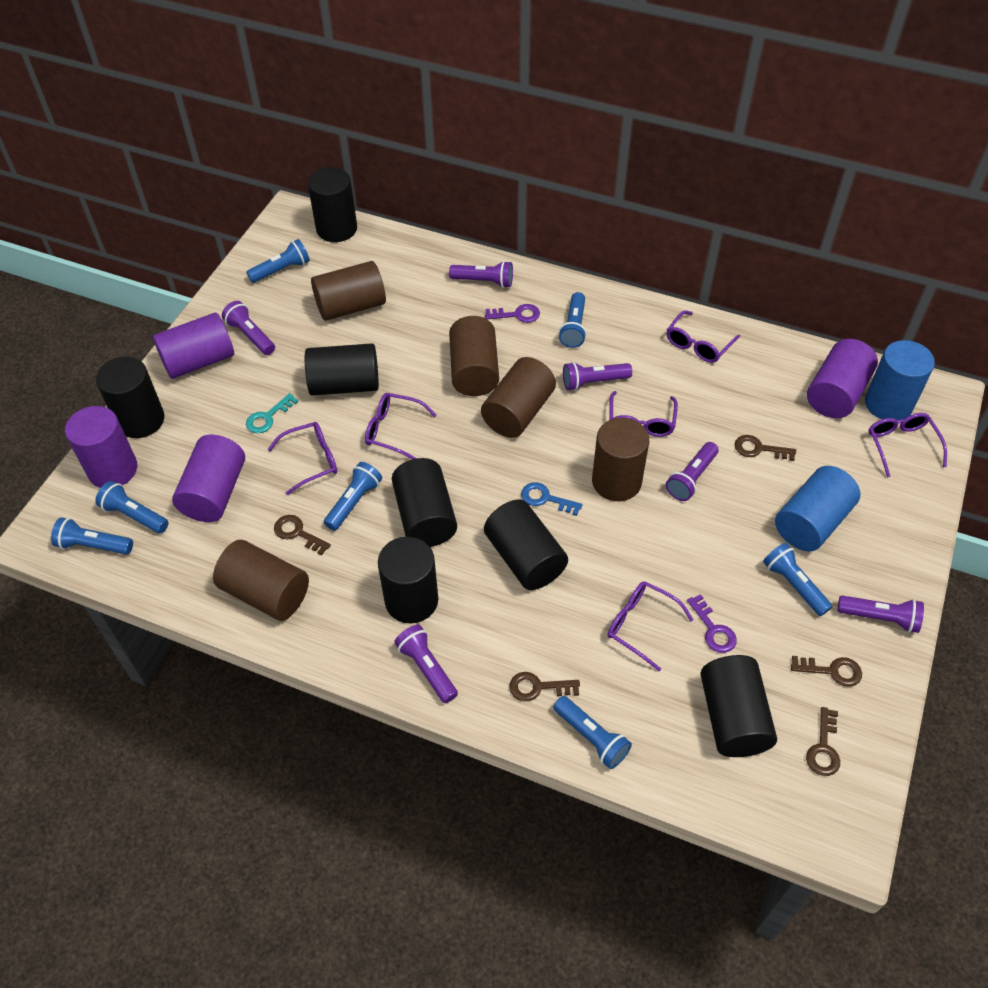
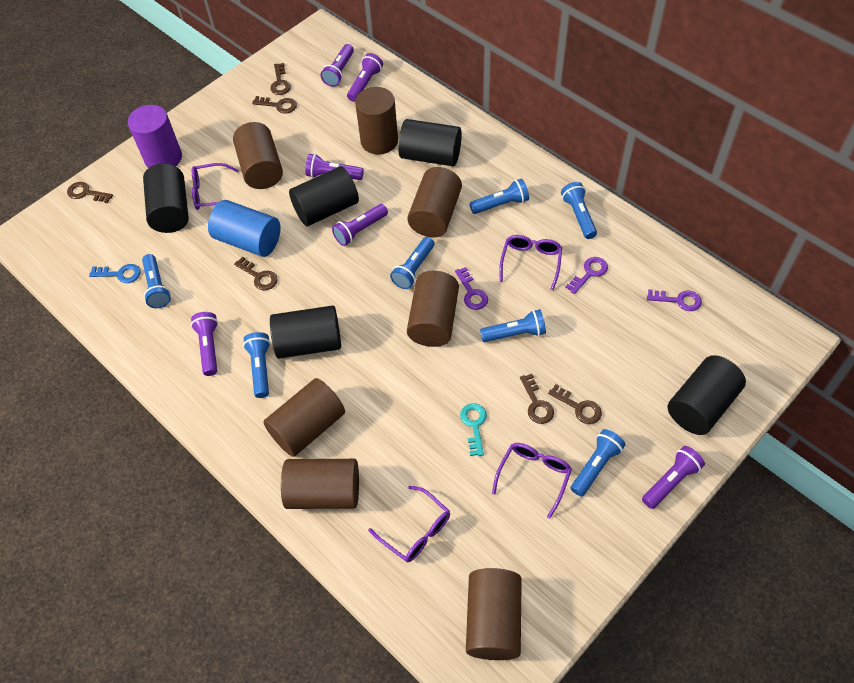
black cylinder: [96,357,164,438] [305,343,379,396] [308,167,357,242] [378,537,438,623] [392,458,457,547] [484,499,568,590] [700,655,777,757] = 7 -> [143,164,189,233] [270,306,341,359] [289,166,359,226] [398,119,462,166] [668,355,746,435] = 5
blue cylinder: [775,466,861,552] [865,340,935,421] = 2 -> [208,200,281,257] = 1
brown cylinder: [213,540,309,621] [311,261,386,321] [449,316,499,396] [481,357,556,438] [592,418,649,501] = 5 -> [233,122,283,189] [263,378,345,457] [281,459,359,509] [355,87,398,155] [407,167,462,237] [407,271,459,347] [466,568,522,660] = 7
brown key: [274,515,331,556] [509,672,580,701] [735,435,796,461] [791,656,862,687] [806,707,840,776] = 5 -> [67,182,113,203] [234,257,278,290] [252,96,297,114] [270,63,291,95] [520,374,554,424] [548,384,602,424] = 6
purple cylinder: [65,406,137,488] [153,313,234,379] [172,435,245,522] [807,339,878,418] = 4 -> [128,105,182,168] = 1
purple glasses: [268,422,337,495] [365,393,437,459] [608,581,694,671] [610,391,678,437] [667,311,740,363] [868,413,947,477] = 6 -> [192,163,239,210] [368,486,450,563] [492,443,572,519] [499,235,562,290] = 4
purple key: [485,304,540,323] [687,594,737,653] = 2 -> [455,267,488,310] [565,257,608,294] [647,289,702,311] = 3

